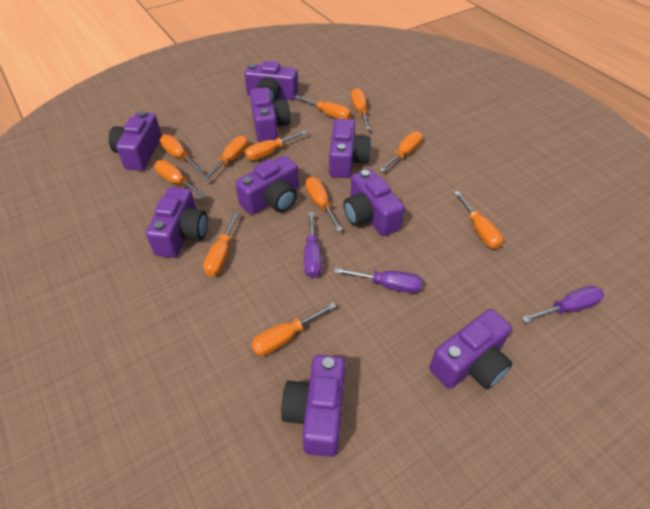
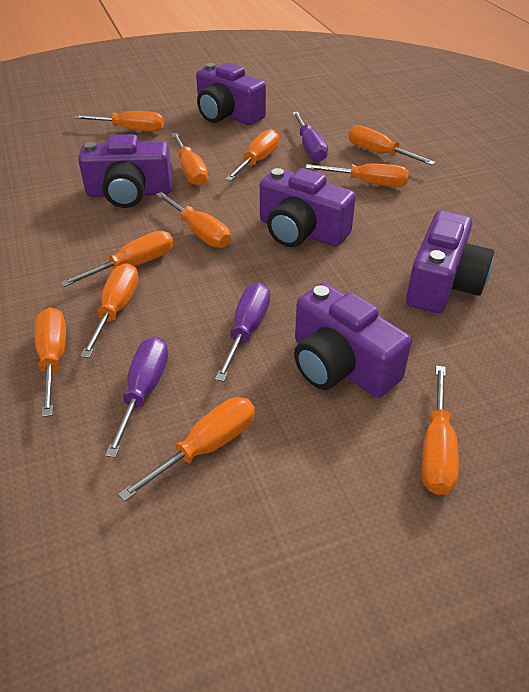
purple camera: [109,111,162,171] [146,187,208,258] [235,156,299,215] [244,61,298,101] [250,87,291,142] [281,355,345,457] [329,119,371,178] [343,169,405,236] [430,309,512,390] = 9 -> [78,134,172,208] [196,63,266,125] [260,168,356,247] [294,283,412,398] [406,210,494,313] = 5

